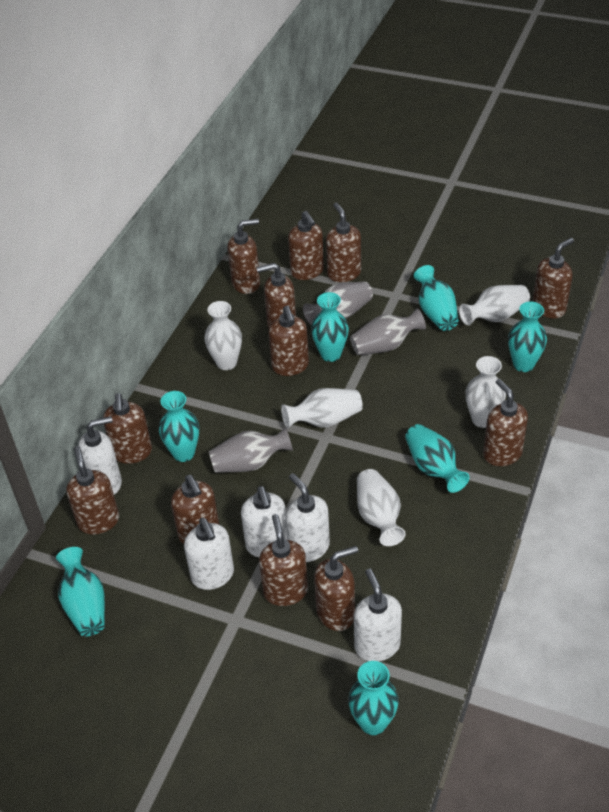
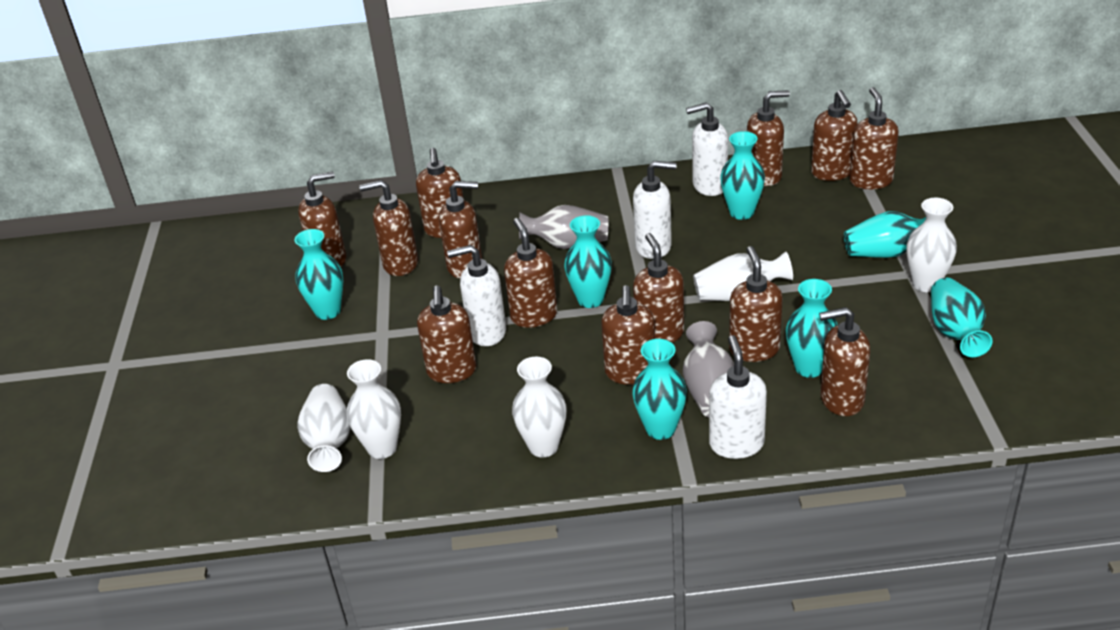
brown soap dispenser: [66,446,119,534] [103,393,152,464] [171,475,219,544] [227,219,260,294] [256,263,296,328] [259,514,308,606] [268,306,309,376] [288,211,324,280] [314,546,358,631] [326,202,361,282] [483,379,528,466] [532,238,574,318] = 12 -> [298,172,346,267] [359,180,418,276] [416,148,464,238] [417,285,476,383] [439,181,482,278] [504,218,557,328] [601,285,655,385] [633,233,684,343] [729,246,783,362] [747,90,790,186] [811,90,858,181] [819,307,870,416] [849,87,899,190] = 13
grey vase: [209,427,293,473] [303,281,373,325] [350,308,426,355] = 3 -> [519,205,608,249] [683,321,734,417] = 2
white soap dispenser: [78,416,122,495] [184,518,234,590] [241,486,287,557] [285,473,330,562] [354,568,402,662] = 5 -> [447,245,506,346] [633,161,677,259] [686,102,728,196] [709,335,767,459] = 4

